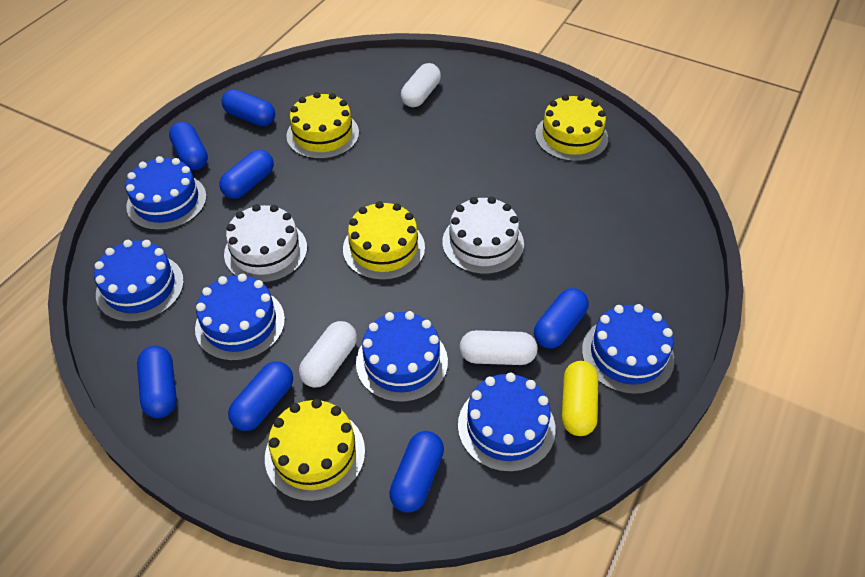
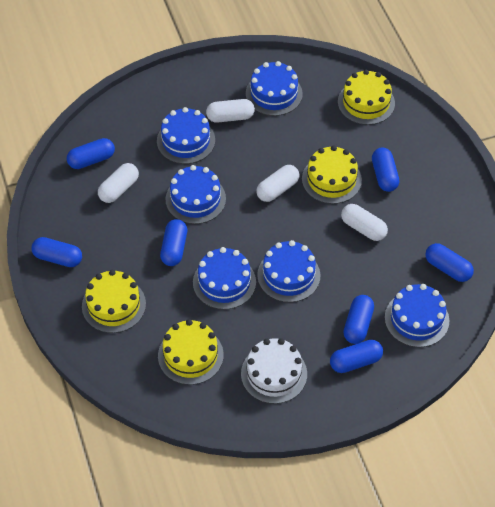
white cake: [224,204,307,283] [442,196,524,274] = 2 -> [241,338,307,404] = 1
white capsule: [299,321,357,388] [401,63,441,107] [459,330,538,365] = 3 -> [98,163,139,203] [206,99,255,123] [256,165,299,202] [341,204,388,241] = 4
yellow capsule: [562,361,598,436] = 1 -> none = 0

